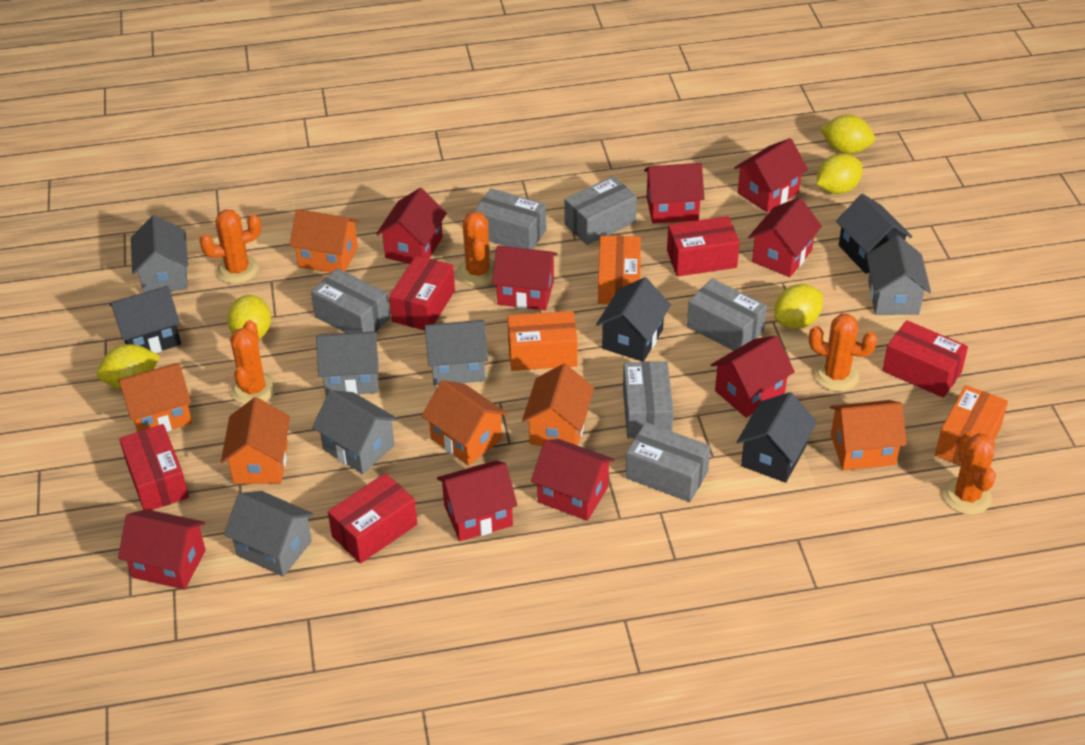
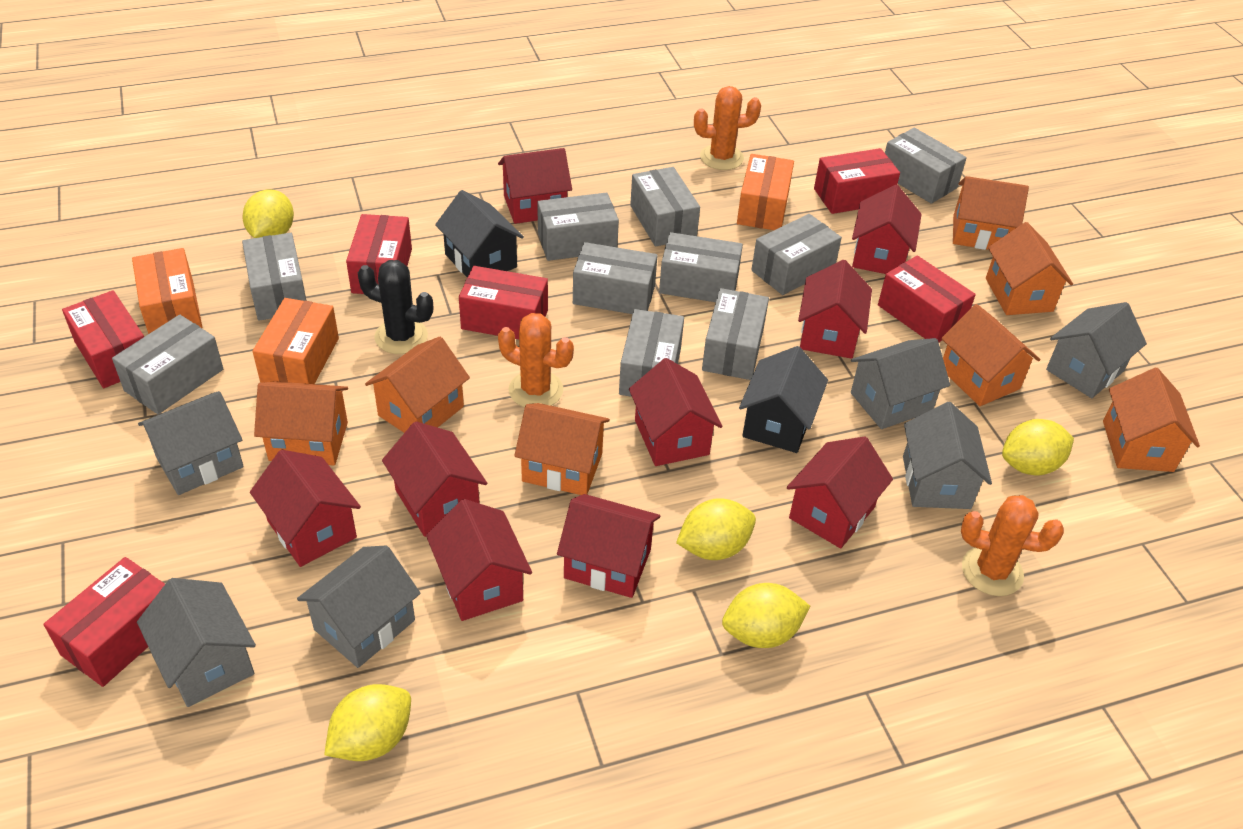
black cactus: none = 0 -> [358,260,433,354] = 1
black house: [109,286,181,353] [596,277,671,362] [737,392,817,483] [836,194,912,274] = 4 -> [435,190,524,278] [739,346,828,453] = 2
grey box: [311,268,390,333] [474,188,546,249] [564,176,637,245] [623,361,673,438] [625,422,710,502] [687,278,767,351] = 6 -> [112,315,223,414] [242,233,306,321] [537,193,619,261] [573,242,658,314] [619,309,684,397] [630,167,700,247] [659,232,743,302] [702,288,769,380] [752,214,842,295] [885,128,967,204] = 10
orange cactus: [199,209,261,284] [230,320,276,405] [457,211,495,286] [809,314,877,391] [943,432,996,515] = 5 -> [498,313,574,407] [694,86,761,170] [961,495,1064,596] = 3
orange house: [118,363,192,432] [221,397,290,484] [290,209,360,273] [422,380,508,466] [522,364,594,446] [830,400,907,470] = 6 -> [254,381,348,466] [365,337,470,433] [514,403,610,495] [941,304,1040,406] [953,176,1029,250] [986,222,1073,315] [1103,368,1200,472] = 7
red box: [119,424,189,510] [328,473,417,564] [389,255,455,331] [667,216,740,277] [882,320,968,398] = 5 -> [44,557,165,687] [62,290,144,388] [346,214,412,294] [459,266,548,339] [814,148,900,214] [878,255,976,342] = 6

